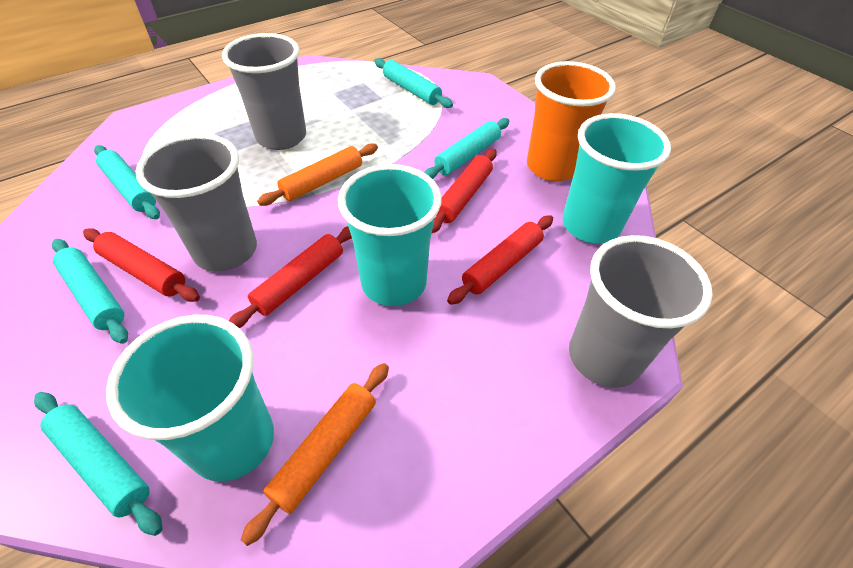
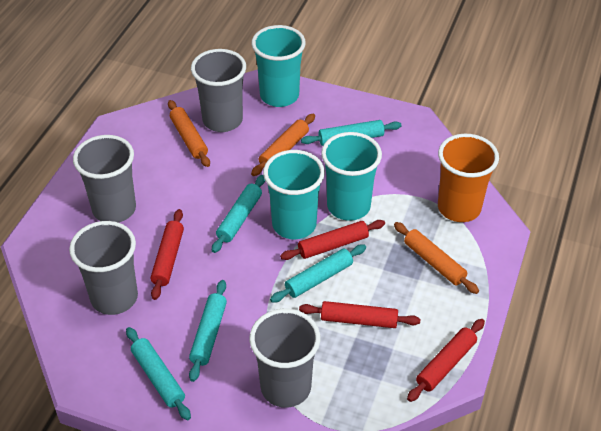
grey cup: [135,133,257,271] [222,33,306,150] [569,235,713,388] = 3 -> [69,221,138,315] [73,135,136,223] [191,49,246,132] [249,309,320,408] = 4
orange rolling pin: [241,363,389,546] [257,143,378,206] = 2 -> [168,100,210,167] [251,114,315,176] [394,222,479,294] = 3

